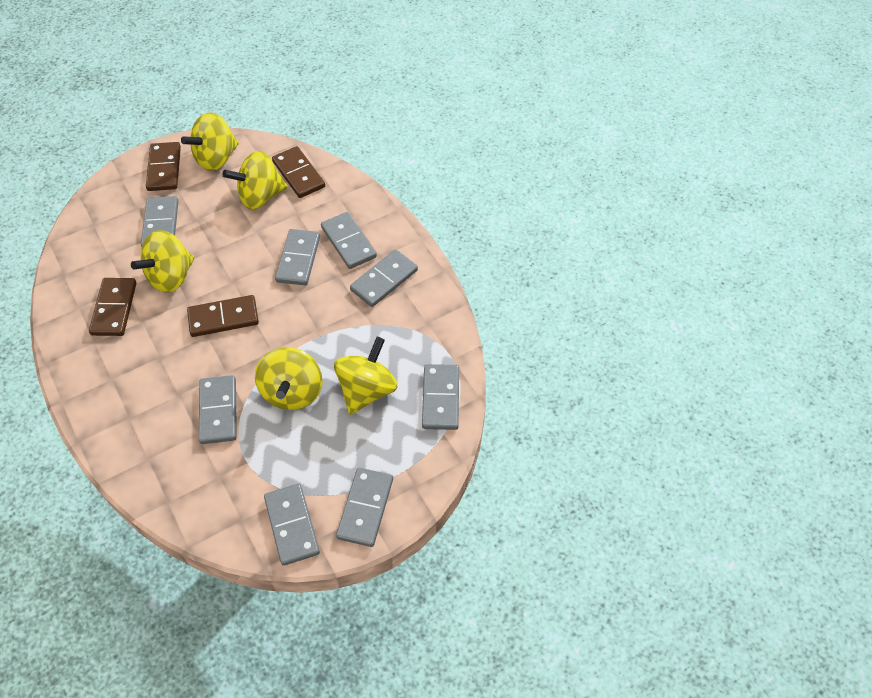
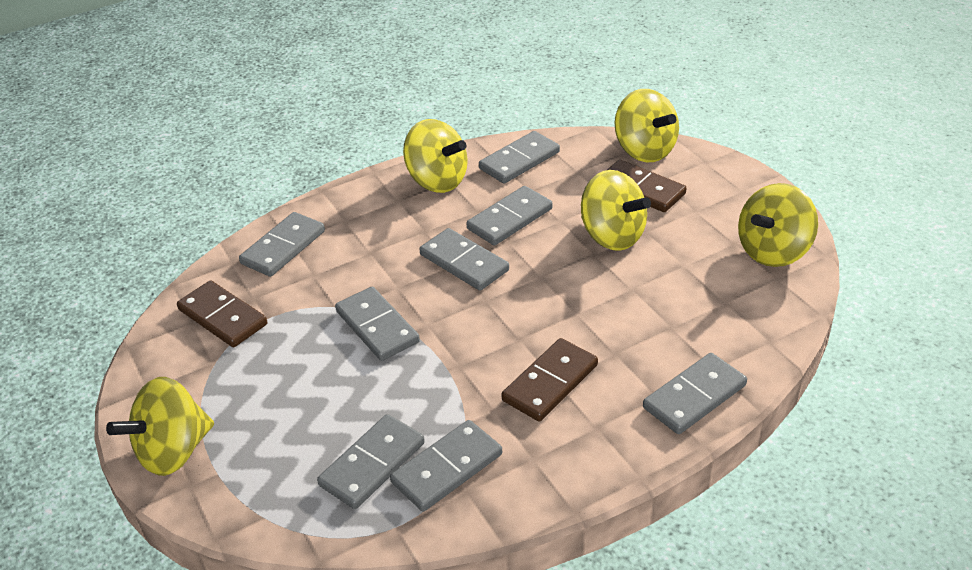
brown domino: [89,278,136,336] [146,142,181,191] [187,295,259,337] [272,146,325,198] = 4 -> [177,280,267,347] [501,338,598,421] [607,160,687,212] = 3

